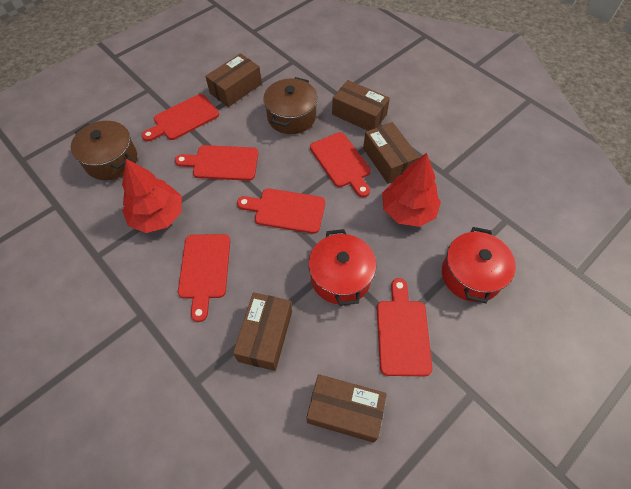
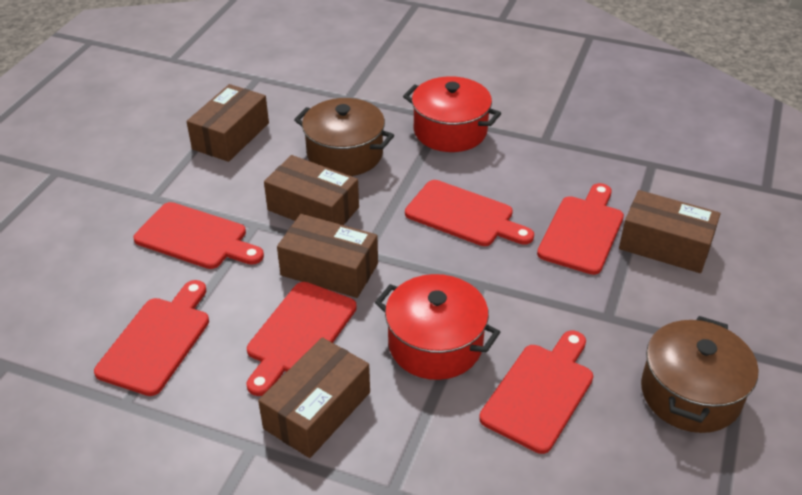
red tree: [122,159,182,233] [382,153,441,227] = 2 -> none = 0

